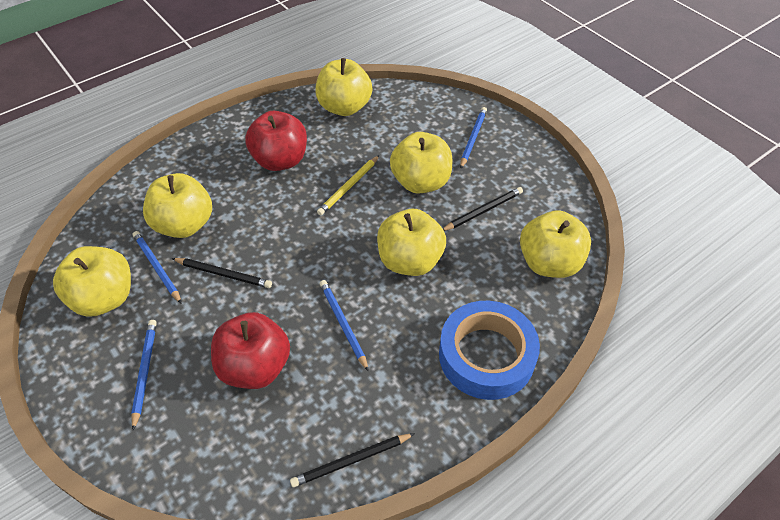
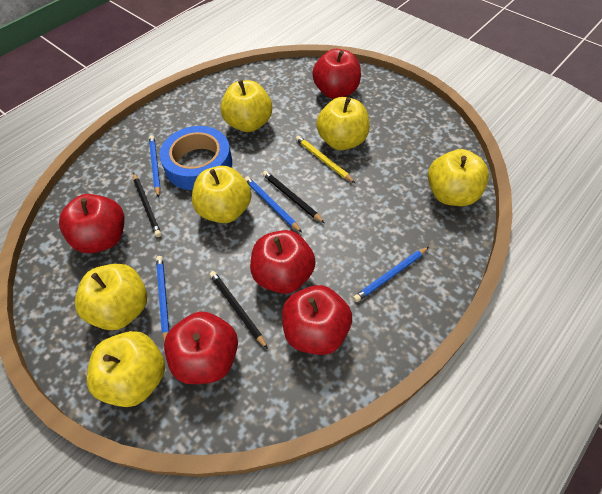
red apple: [211,312,290,389] [245,111,307,171] = 2 -> [59,194,125,253] [164,311,238,384] [250,230,316,294] [282,285,352,355] [312,49,361,99] = 5

